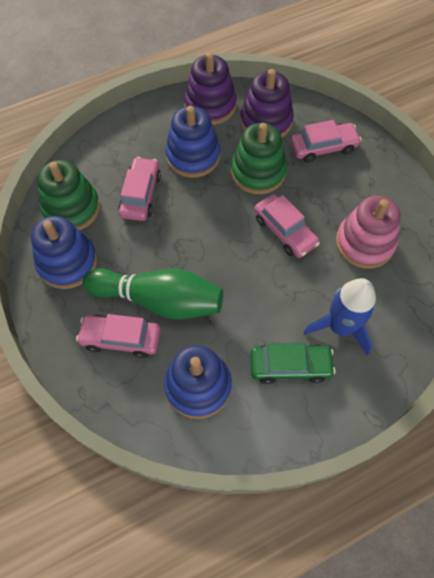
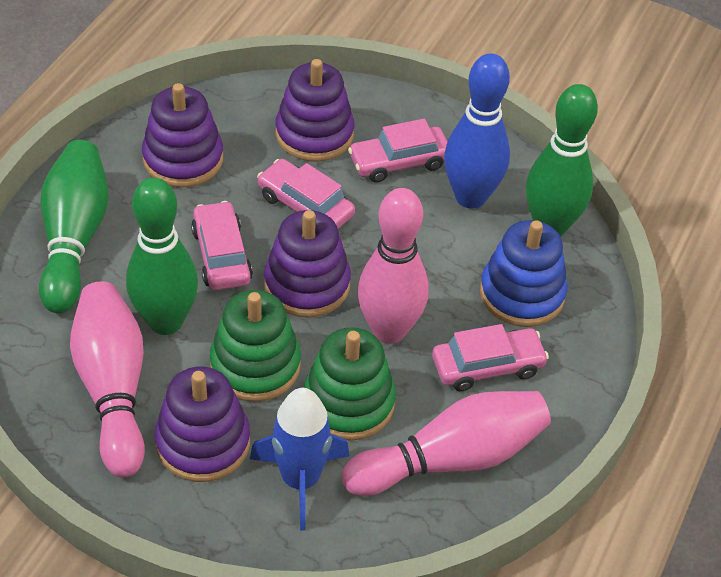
blue bowling pin: none = 0 -> [444,53,510,209] = 1
blue stacking toy: [31,216,97,289] [164,345,232,419] [165,106,220,178] = 3 -> [480,220,567,327] = 1
green bowling pin: [83,269,223,319] = 1 -> [39,140,109,313] [126,178,198,335] [526,84,598,237] = 3
green car: [250,343,336,384] = 1 -> none = 0
pink bowling pin: none = 0 -> [70,281,145,477] [342,391,551,496] [358,188,429,344] = 3
pink stacking toy: [336,196,401,269] = 1 -> none = 0
purple stacking toy: [184,52,237,125] [240,69,294,137] = 2 -> [142,83,223,187] [155,366,250,482] [264,210,351,317] [275,59,354,162] = 4

